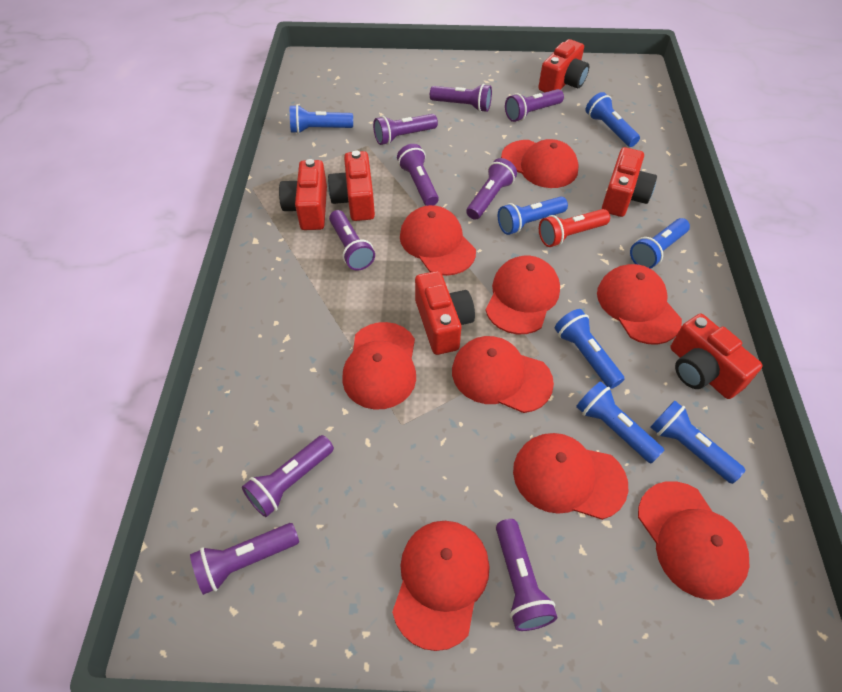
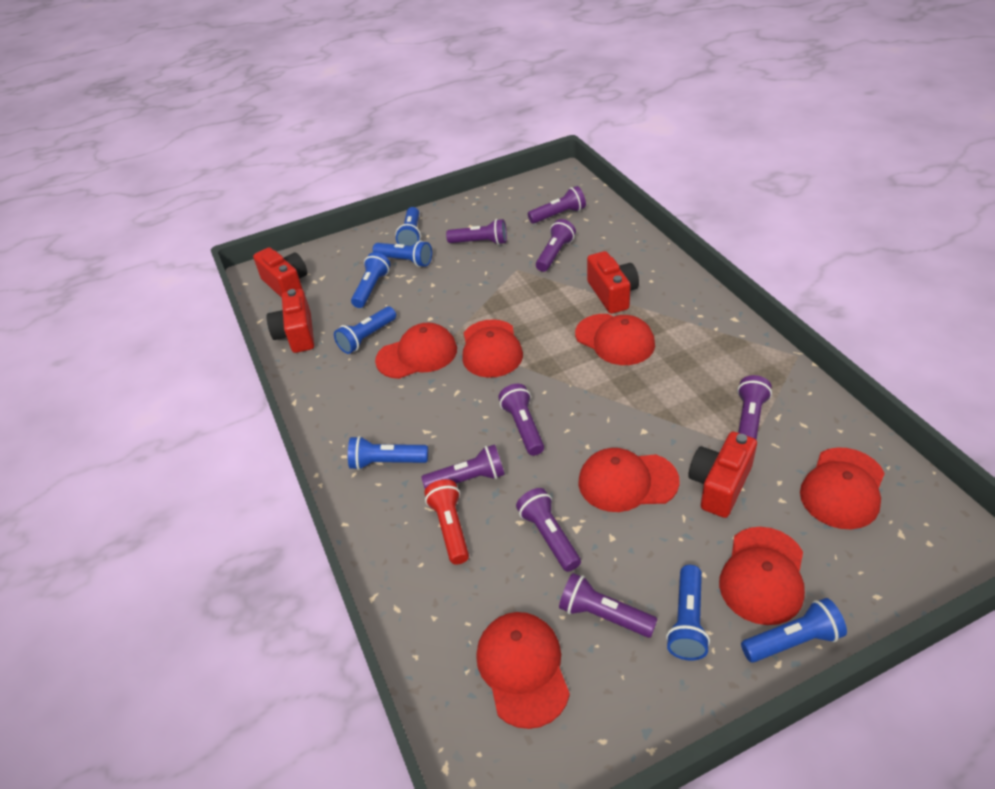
purple flashlight: [190,523,299,595] [242,435,334,517] [329,210,375,271] [373,114,438,145] [397,144,439,206] [430,84,492,112] [466,158,517,220] [496,519,557,631] [505,89,564,122] = 9 -> [421,444,505,489] [446,219,507,245] [498,384,544,456] [516,488,581,572] [528,186,586,224] [536,219,576,272] [559,573,658,638] [737,375,772,440] = 8
red camera: [279,159,327,230] [328,150,375,221] [415,271,475,355] [538,39,589,92] [602,147,657,217] [670,314,763,399] = 6 -> [253,247,307,298] [266,289,314,353] [587,251,639,314] [688,432,757,518] = 4
red cap: [342,322,416,410] [392,521,490,651] [400,205,476,276] [452,336,554,413] [485,256,560,334] [501,139,579,188] [513,433,628,520] [597,264,682,345] [638,481,750,600] = 9 -> [375,323,457,379] [462,319,523,378] [476,612,570,729] [575,314,655,365] [578,448,680,512] [719,527,805,625] [800,447,885,529] = 7

